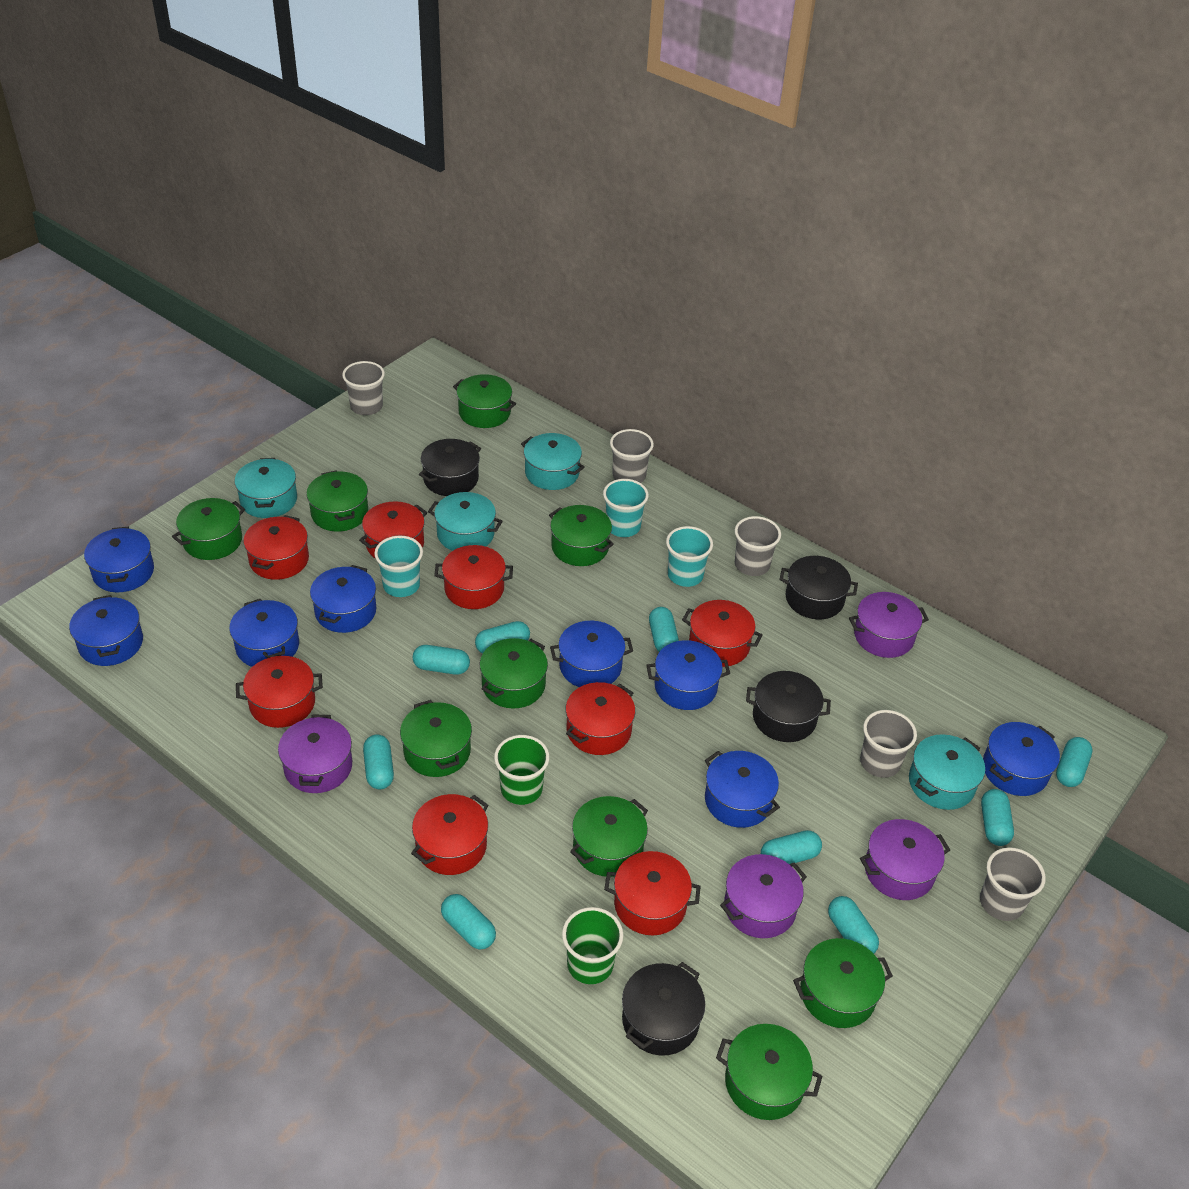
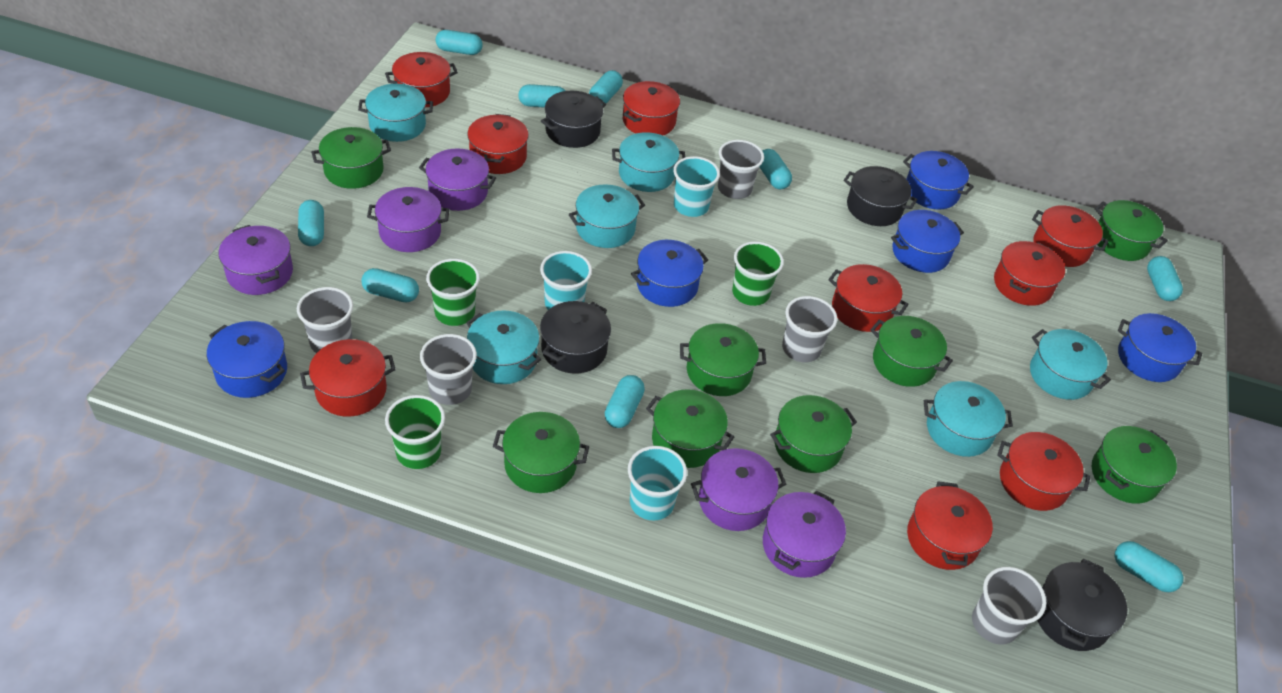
blue pot: [69,595,143,666] [84,527,154,592] [229,599,299,667] [310,565,376,633] [550,621,633,687] [646,640,730,710] [705,751,780,828] [983,722,1060,796] = 8 -> [207,321,287,398] [631,240,708,307] [891,210,964,273] [903,151,974,210] [1118,313,1202,382] = 5
green cup: [494,735,549,805] [562,907,623,984] = 2 -> [385,395,445,469] [426,259,480,326] [732,241,784,306] = 3
green pot: [172,498,245,560] [306,470,368,532] [400,700,472,777] [453,374,516,428] [480,638,548,709] [549,505,614,566] [570,796,648,877] [716,1024,823,1120] [793,938,893,1028] = 9 -> [311,127,391,189] [493,412,589,493] [646,389,734,468] [680,323,766,396] [770,395,857,473] [870,316,953,387] [1092,426,1177,504] [1095,200,1168,261] = 8
purple pot: [278,714,352,793] [720,854,807,938] [849,592,929,658] [860,819,950,900] = 4 -> [218,225,293,295] [367,187,450,252] [419,149,496,211] [691,448,786,531] [763,491,846,578] = 5
red pot: [236,656,323,728] [243,515,309,580] [359,501,427,559] [411,794,489,875] [434,545,513,609] [566,682,635,755] [604,851,701,935] [682,600,762,667] = 8 -> [300,339,396,417] [385,52,458,107] [467,114,529,174] [623,81,680,135] [828,264,909,332] [907,481,993,570] [994,241,1065,306] [997,432,1091,511] [1032,205,1109,267] = 9
turquoise pot: [234,458,297,518] [428,492,503,551] [521,433,585,490] [909,734,985,810] = 4 -> [358,84,433,142] [466,310,541,384] [569,184,645,248] [612,132,685,192] [924,381,1013,457] [1030,329,1111,400] = 6

